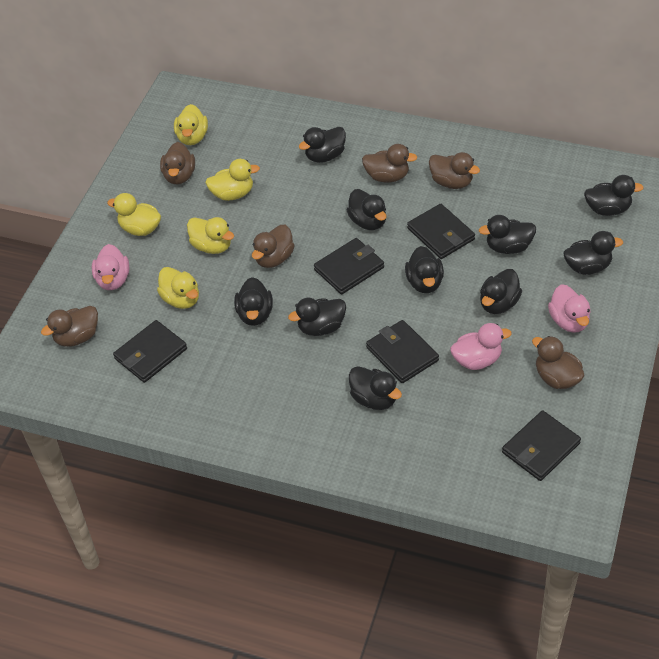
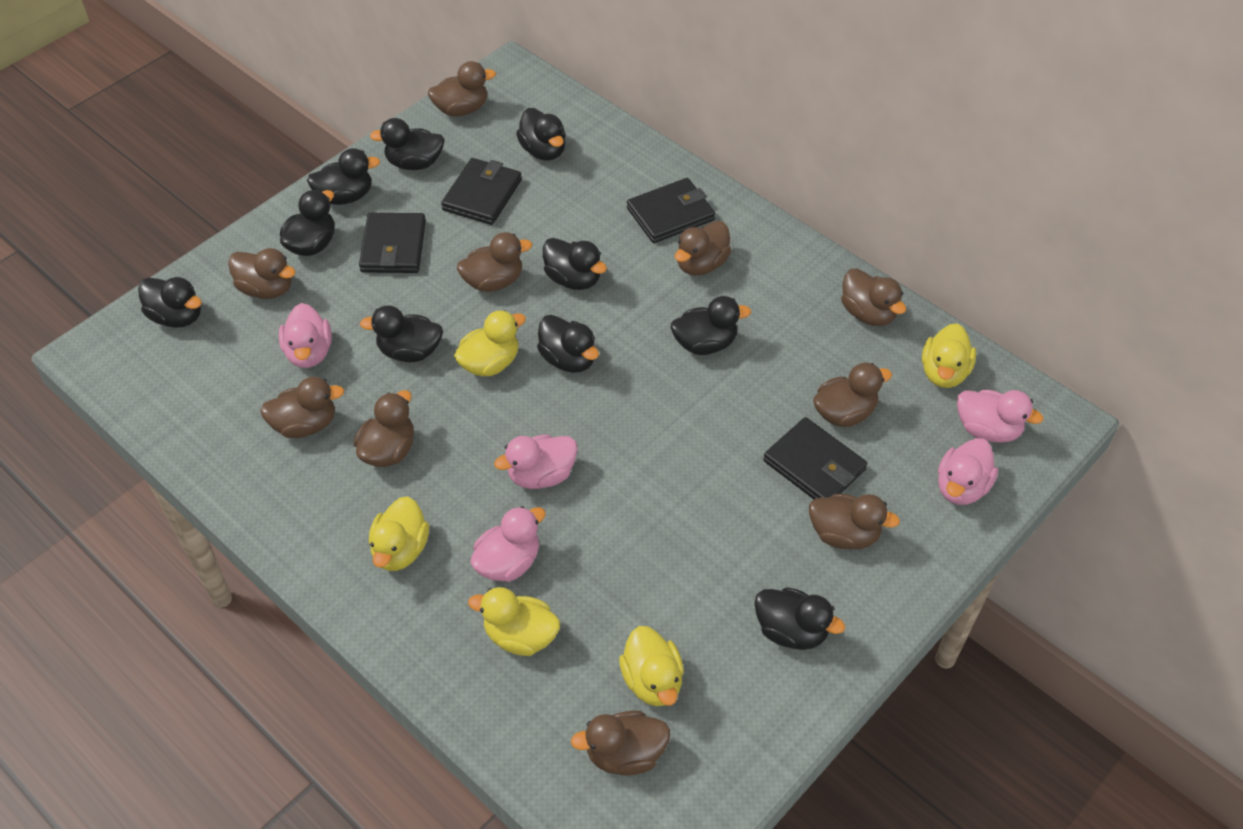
black wallet: [113,320,187,383] [314,238,384,295] [366,320,439,383] [407,204,475,259] [502,410,581,481] = 5 -> [359,213,426,273] [441,158,522,225] [627,178,715,243] [763,417,867,499] = 4
brown duck: [41,306,98,347] [160,142,195,185] [252,225,295,268] [362,144,417,182] [429,152,480,189] [532,336,584,389] = 6 -> [228,248,295,299] [260,377,344,438] [354,390,414,467] [428,61,496,116] [457,232,532,292] [571,711,670,776] [675,221,732,276] [809,494,900,549] [813,363,892,427] [841,268,906,326] = 10
pink duck: [92,244,129,290] [450,323,512,370] [548,284,591,333] = 3 -> [279,303,332,368] [470,506,546,582] [494,435,578,489] [938,438,998,505] [957,390,1043,443] = 5

